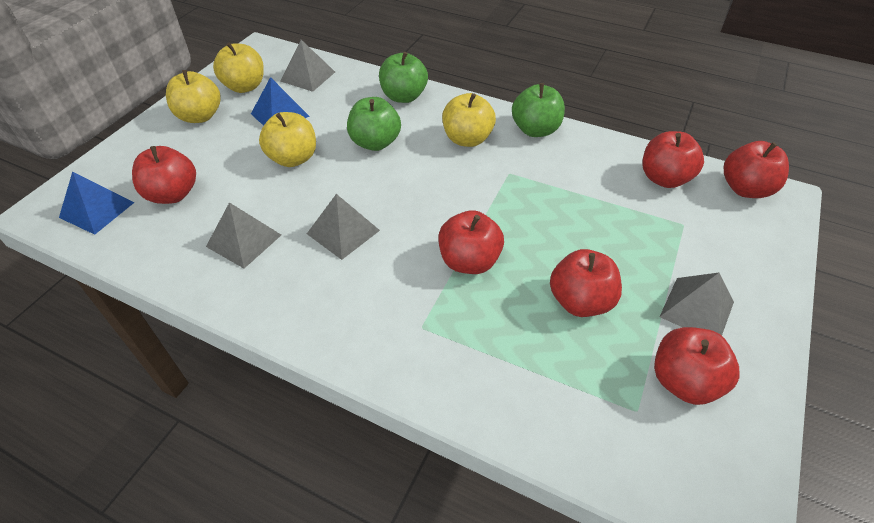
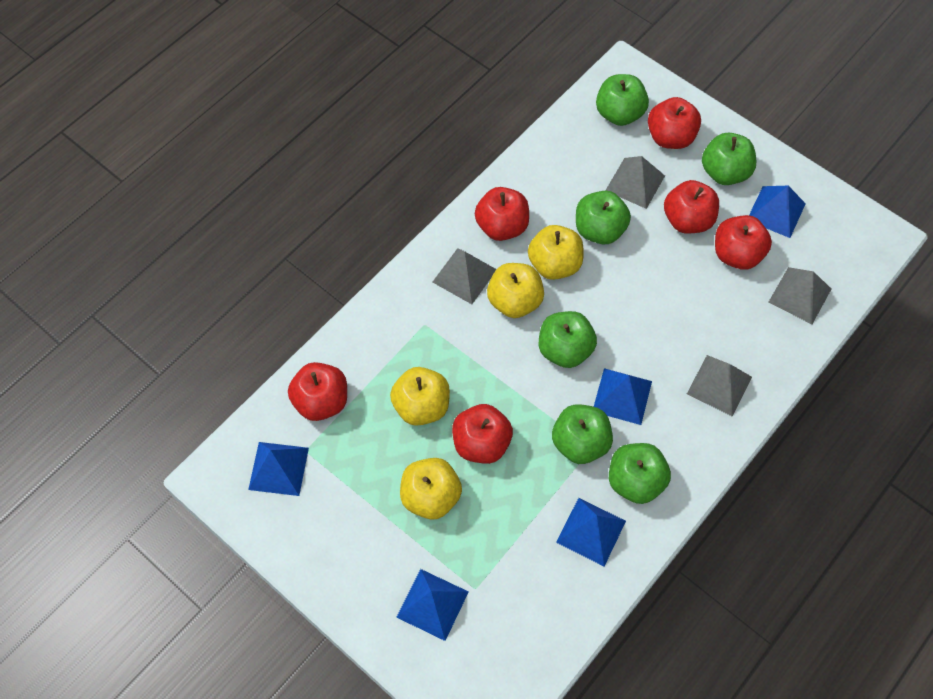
blue pyramid: [59,171,135,235] [251,77,310,126] = 2 -> [248,442,309,496] [396,569,469,641] [556,498,626,566] [594,368,652,425] [749,186,806,238] = 5
green apple: [347,97,401,151] [379,52,428,103] [512,83,565,137] = 3 -> [539,311,597,368] [552,404,613,464] [576,191,631,245] [596,74,649,126] [609,443,671,504] [702,133,756,185] = 6

